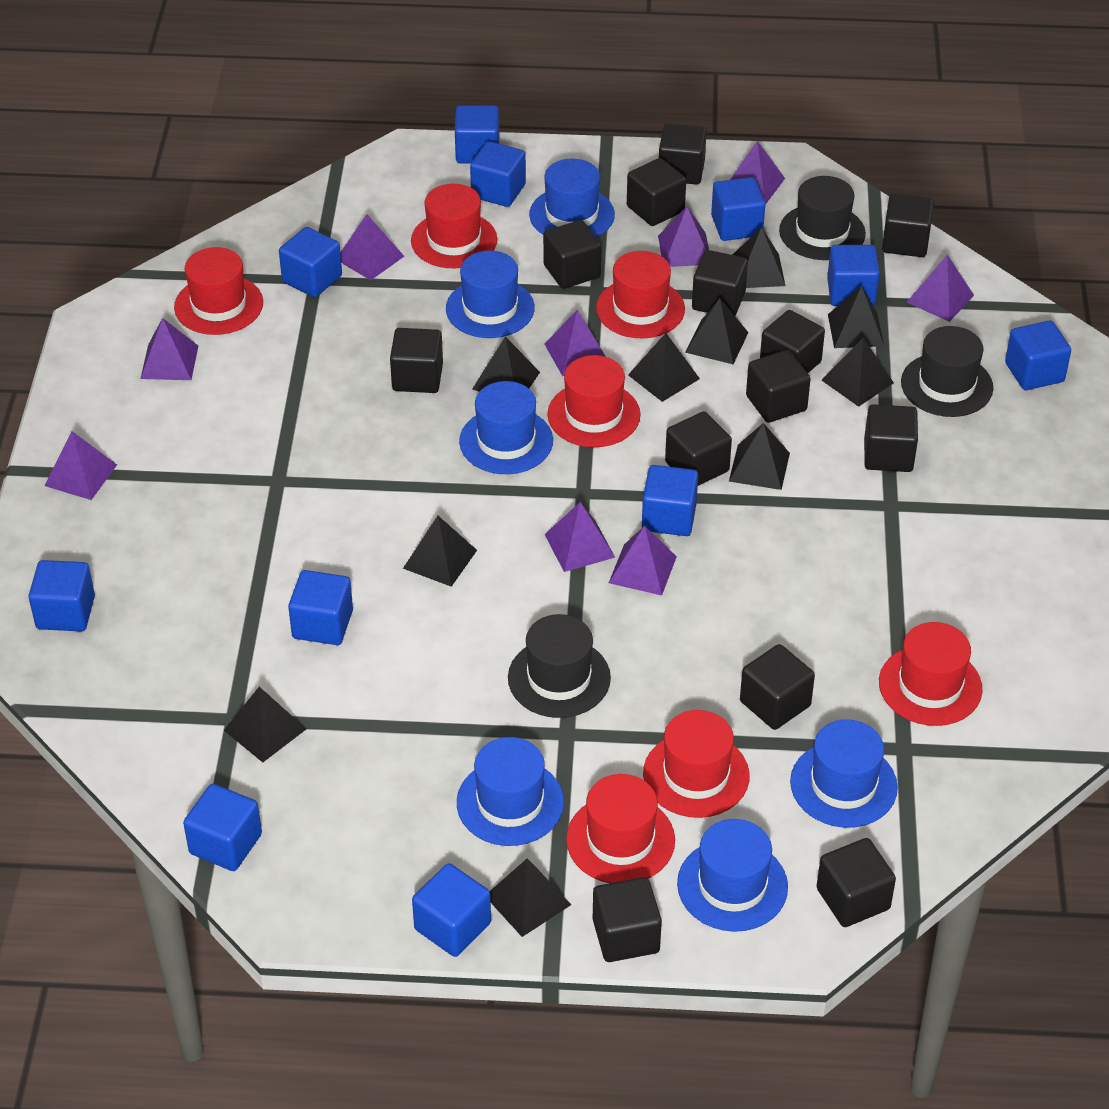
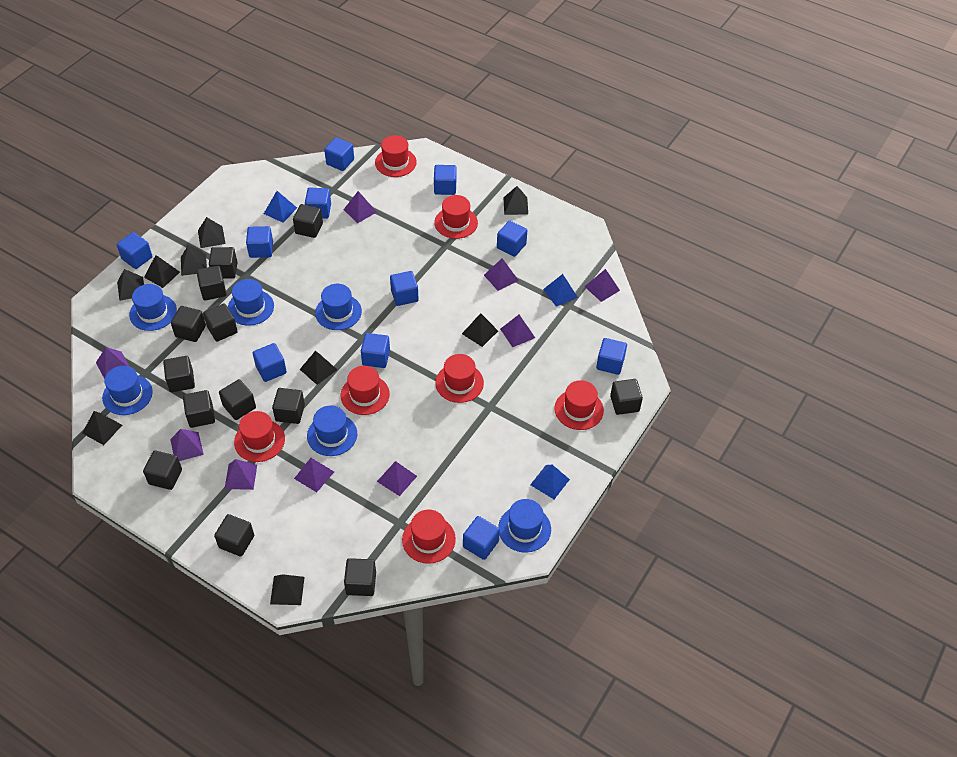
black hat: [508,614,611,718] [779,176,866,260] [901,326,993,417] = 3 -> none = 0
black pyramid: [224,687,306,762] [403,516,477,587] [472,337,540,392] [490,858,571,937] [628,333,700,402] [685,299,749,364] [729,423,790,490] [733,227,786,288] [822,338,894,407] [828,286,884,348] = 10 -> [82,411,122,445] [117,269,144,301] [144,255,180,288] [181,245,207,276] [198,217,226,248] [270,575,305,605] [300,351,337,385] [462,313,498,347] [504,186,528,215] = 9
blue pyramid: none = 0 -> [264,191,297,223] [530,465,570,499] [543,274,578,307] = 3

